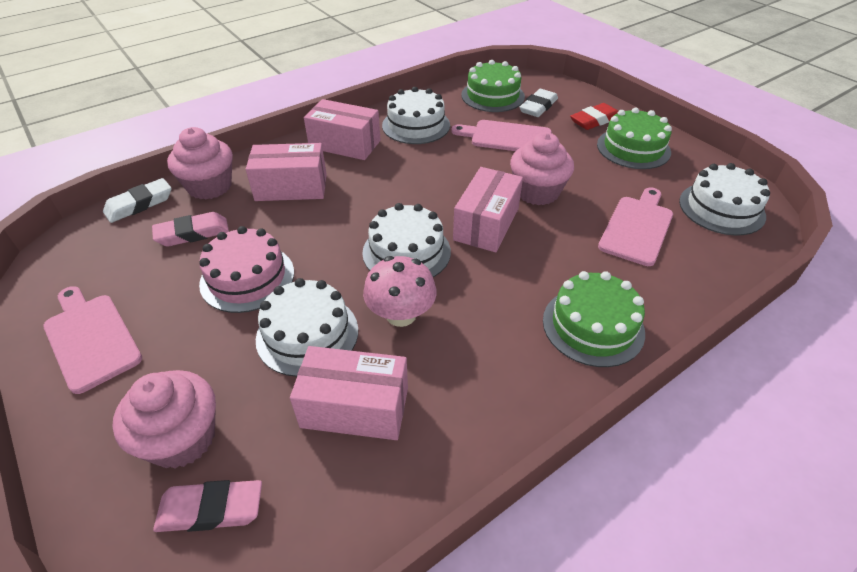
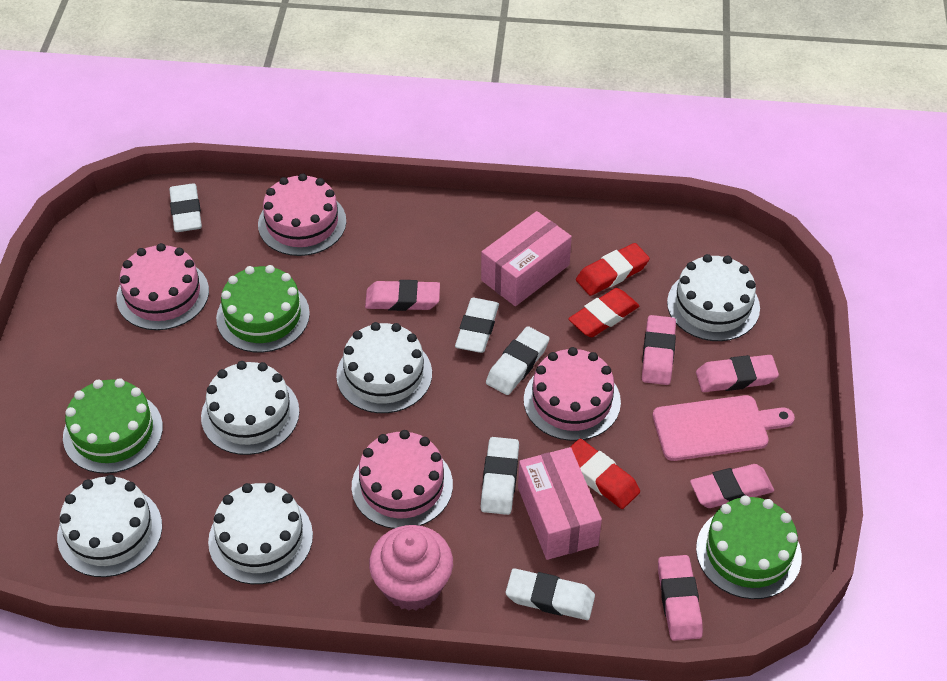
pink box: [246,143,327,201] [290,346,408,440] [304,99,380,160] [453,167,523,252] = 4 -> [481,211,572,306] [518,447,602,560] = 2
pink cake: [199,226,294,313] = 1 -> [116,243,209,330] [258,173,346,256] [352,430,453,529] [524,347,621,441] = 4
pink cupcake: [112,370,216,469] [167,127,233,200] [510,132,574,205] = 3 -> [369,525,453,611] = 1
pink cutting board: [43,286,142,394] [452,120,552,151] [598,187,673,266] = 3 -> [653,395,795,461] = 1
pink eraser: [152,212,229,247] [153,480,262,532] = 2 -> [365,280,440,311] [642,315,676,385] [658,555,703,641] [690,464,774,508] [696,355,779,392] = 5
pink mushroom: [363,256,437,327] = 1 -> none = 0
red eraser: [570,103,618,130] = 1 -> [568,288,639,337] [570,439,640,509] [576,243,650,296] = 3
white cake: [256,278,358,377] [362,203,451,277] [382,87,450,144] [679,163,770,236] = 4 -> [57,475,162,577] [201,361,300,455] [208,483,313,584] [336,322,432,413] [667,254,760,341] = 5
white eraser: [103,178,172,223] [519,89,558,117] = 2 -> [169,183,202,232] [455,298,499,353] [481,437,519,515] [486,326,549,395] [506,568,595,620] = 5

